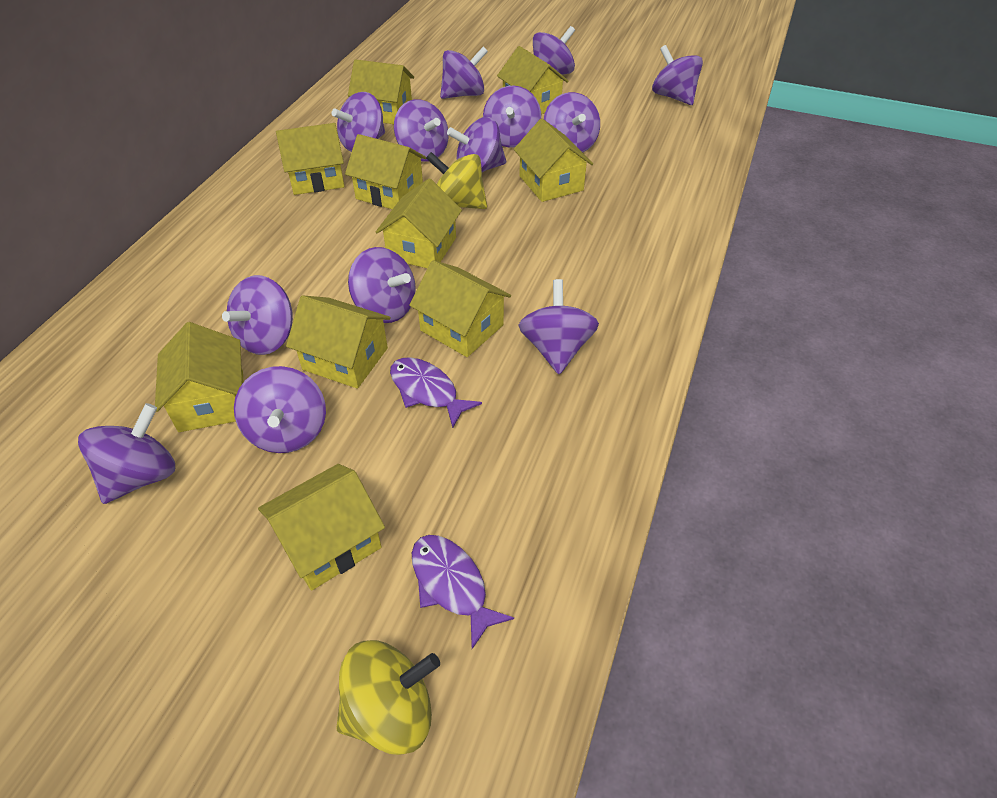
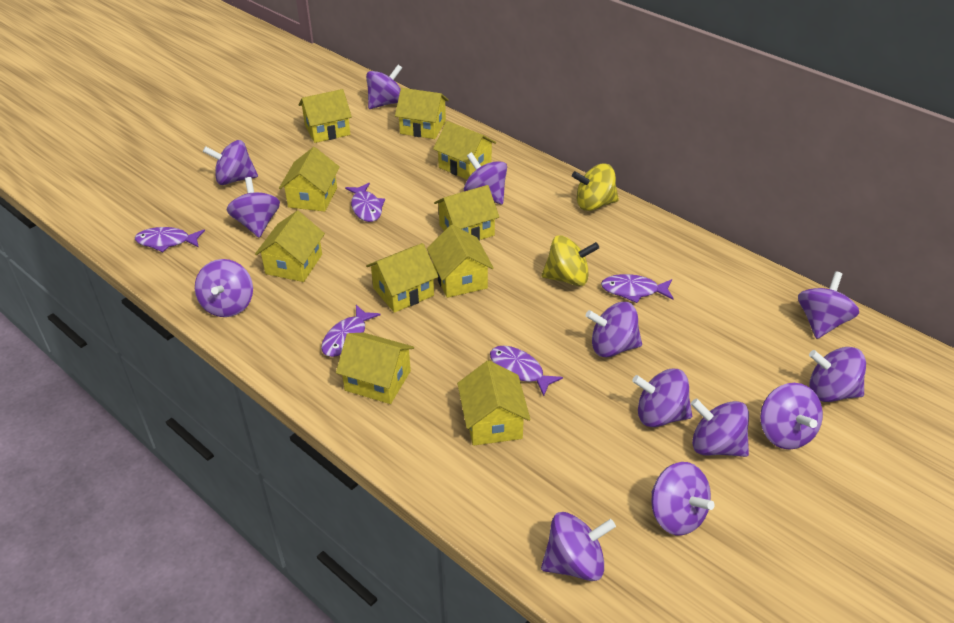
purple fish: [390,357,482,428] [412,535,514,649] = 2 -> [135,227,205,252] [321,305,381,357] [345,183,385,222] [490,346,563,396] [601,274,674,303] = 5

